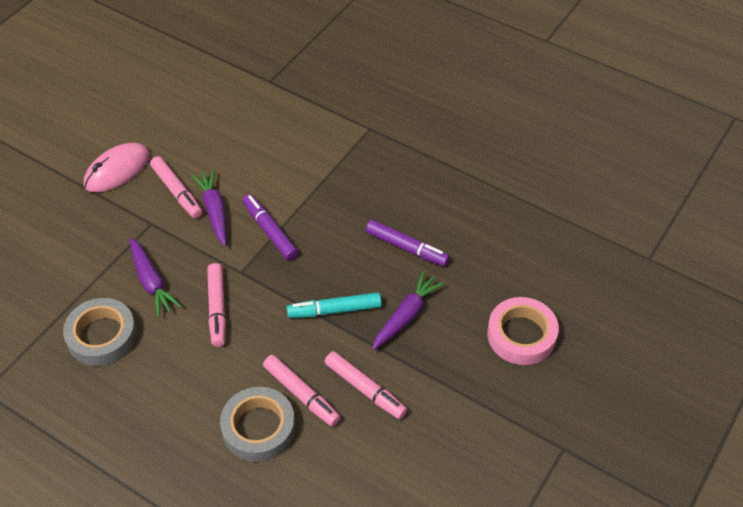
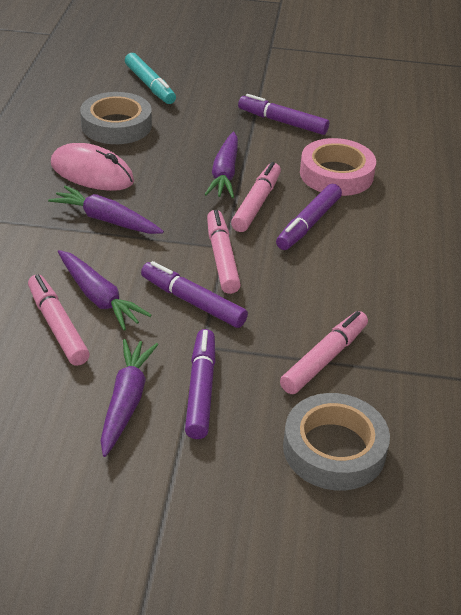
purple carrot: [130,238,182,317] [192,170,227,246] [372,271,444,350] = 3 -> [48,186,164,234] [58,250,152,330] [101,339,158,457] [205,132,238,198] = 4
purple marker: [243,194,298,260] [366,220,450,266] = 2 -> [141,261,248,328] [185,329,216,439] [238,94,329,135] [276,184,342,250] = 4

